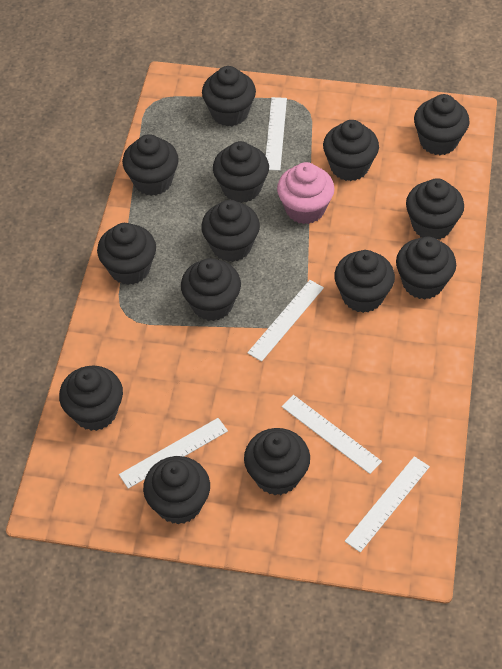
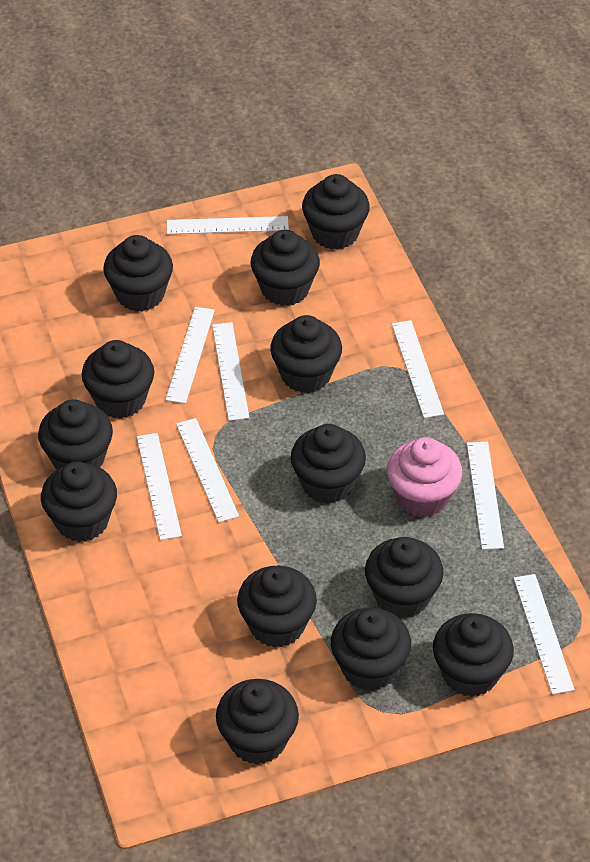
black cupcake: [59,365,123,431] [97,223,156,285] [122,134,179,196] [143,456,210,524] [181,258,241,321] [201,200,260,262] [202,66,256,126] [213,141,269,203] [244,428,310,495] [323,120,379,181] [334,250,395,313] [396,237,456,299] [406,178,464,240] [414,94,470,155] = 14 -> [38,399,113,470] [41,461,117,542] [82,340,154,419] [103,235,173,311] [216,679,299,765] [237,566,317,648] [251,230,320,306] [270,315,342,393] [291,424,366,504] [302,174,370,250] [331,608,411,691] [365,537,444,618] [433,613,514,697] = 13
white ruler: [119,418,228,489] [247,280,324,362] [266,97,287,171] [282,395,382,474] [345,456,430,552] = 5 -> [137,433,182,540] [165,307,215,404] [167,216,289,234] [176,418,239,522] [212,322,249,421] [392,320,444,418] [467,442,504,550] [514,574,575,694] = 8

